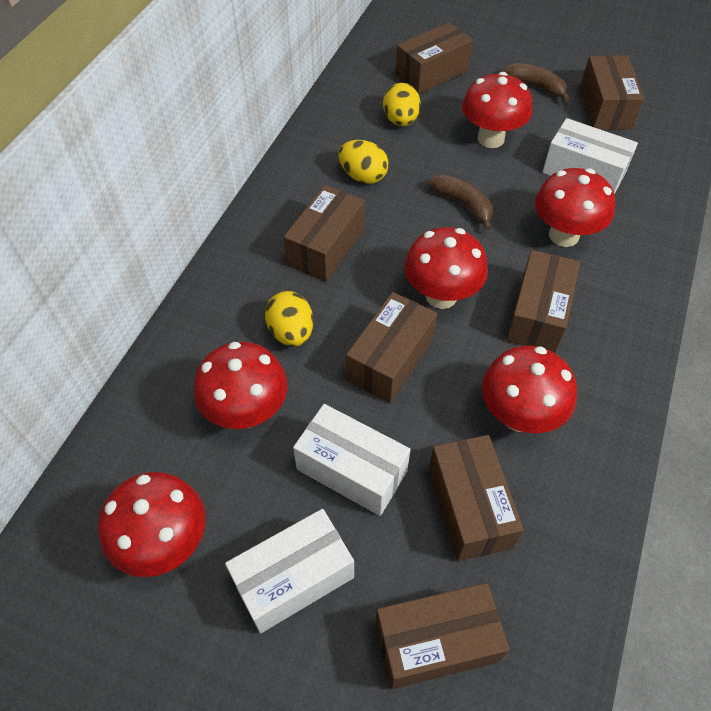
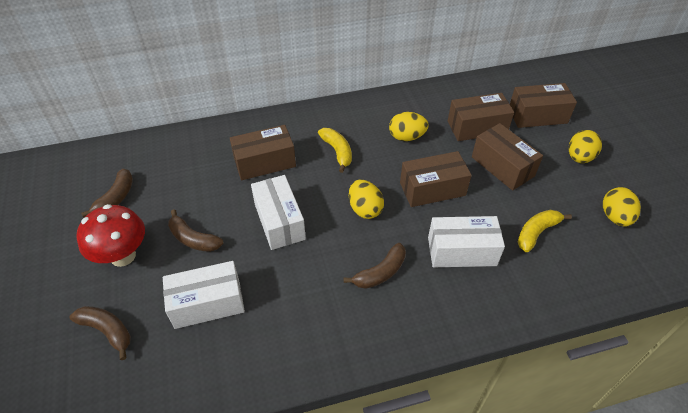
brown banana: [428,174,493,230] [502,63,570,102] = 2 -> [69,306,131,360] [81,169,133,218] [168,209,224,252] [344,243,406,289] = 4
brown box: [284,185,365,282] [346,292,437,403] [376,583,509,689] [396,22,473,94] [429,435,524,561] [506,250,580,353] [580,55,644,130] = 7 -> [230,125,296,180] [400,151,472,207] [448,93,514,141] [472,123,543,191] [510,83,577,128] = 5
red mushroom: [98,472,206,577] [194,342,288,429] [404,227,488,309] [462,72,532,148] [482,346,577,433] [535,168,615,247] = 6 -> [76,204,145,267] = 1
yellow banana: none = 0 -> [318,128,352,173] [518,210,572,252] = 2
yellow egg: [265,291,313,347] [338,140,389,184] [383,83,421,126] = 3 -> [349,179,384,219] [389,112,429,141] [568,130,602,163] [603,187,641,226] = 4

